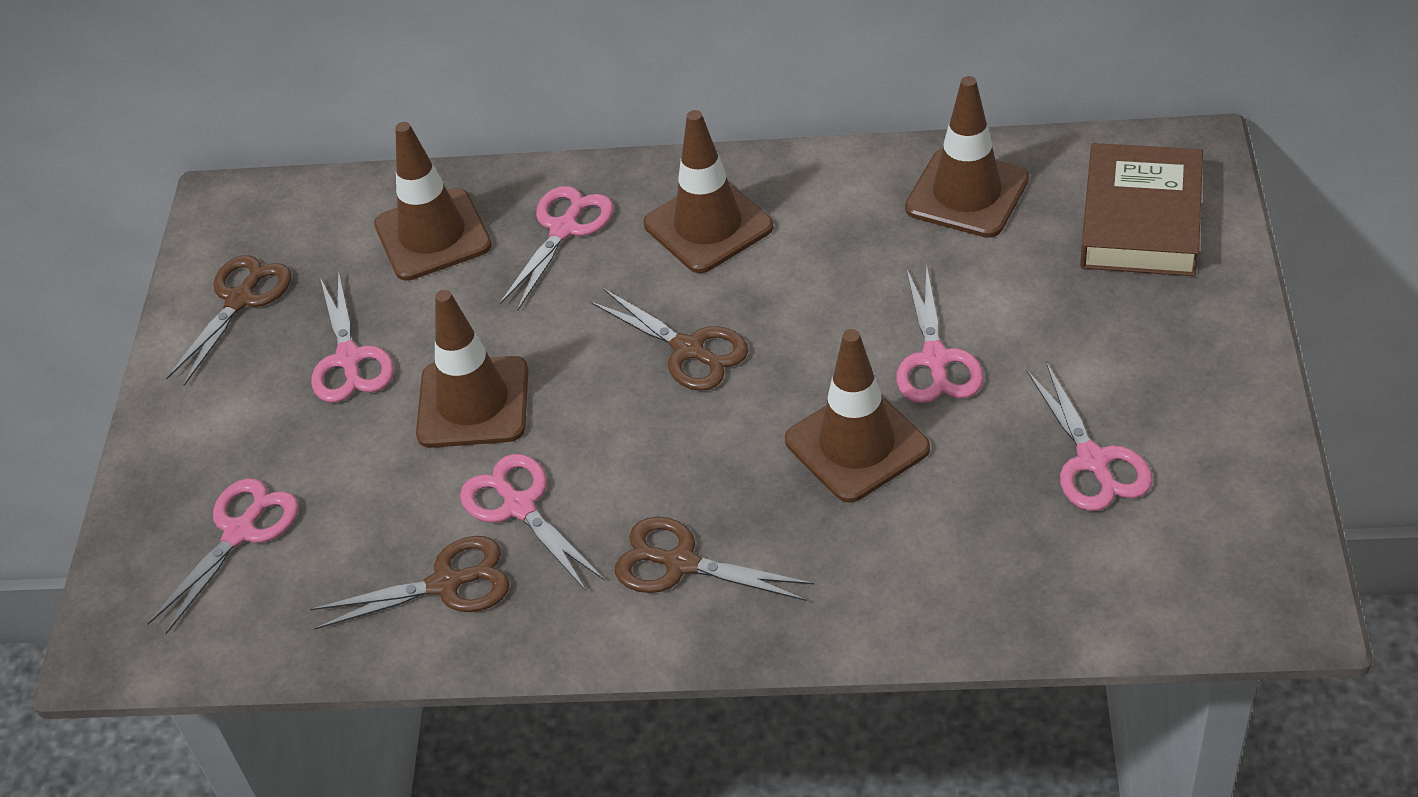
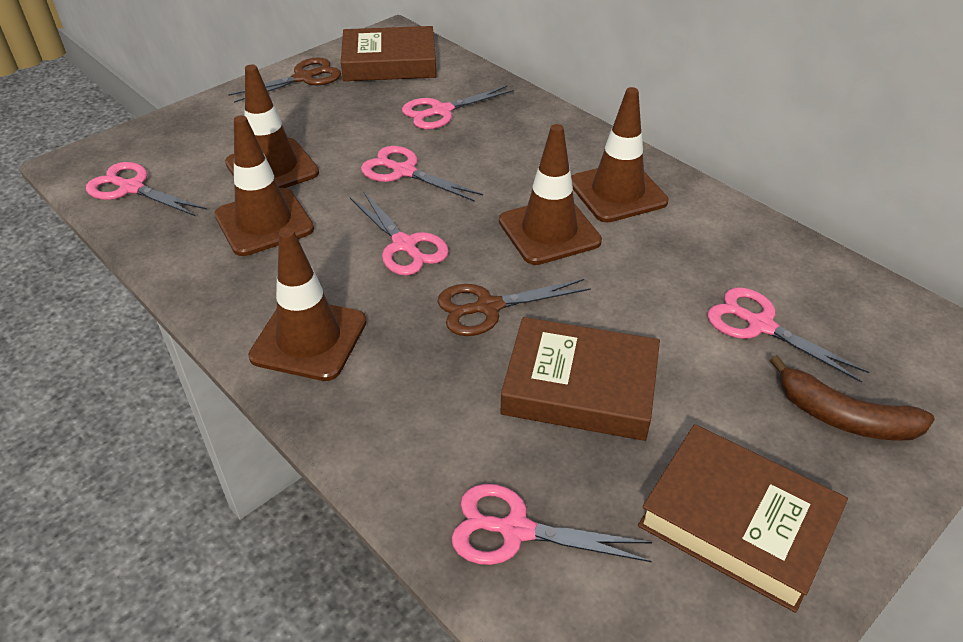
brown banana: none = 0 -> [770,355,935,441] = 1
brown book: [1080,143,1203,276] = 1 -> [341,26,436,81] [500,317,660,441] [638,424,848,613] = 3
brown scissors: [166,255,292,386] [310,536,510,630] [590,288,748,391] [615,517,814,601] = 4 -> [228,57,341,103] [437,279,591,336] = 2

